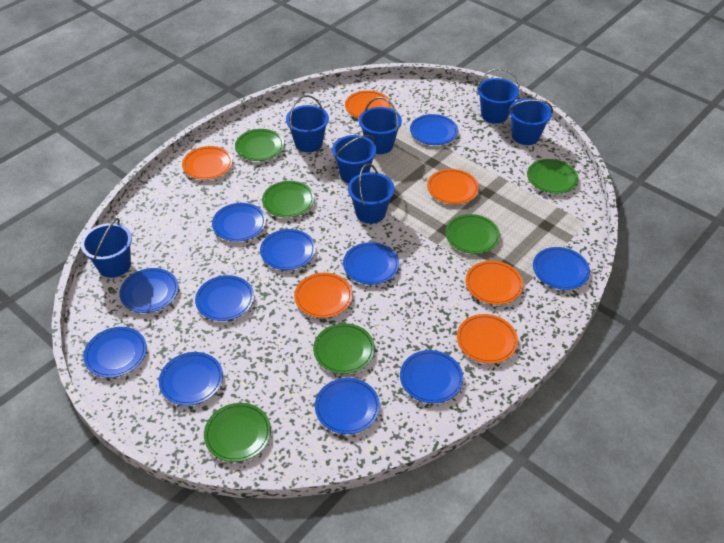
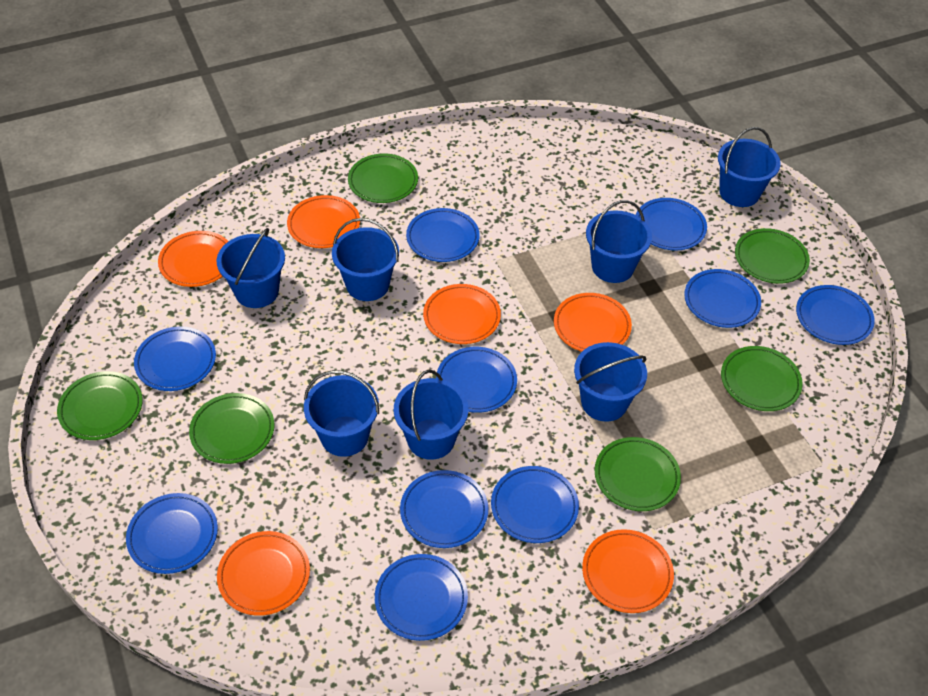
blue plate: [83,327,147,378] [119,268,179,313] [159,352,223,406] [195,275,254,321] [212,203,266,241] [260,229,316,270] [315,378,380,434] [343,242,399,285] [400,350,463,403] [410,114,458,145] [533,247,590,290] = 11 -> [126,493,218,574] [134,326,216,391] [375,554,468,641] [400,470,488,548] [406,208,480,262] [436,347,517,413] [491,466,579,543] [636,198,707,251] [684,269,761,328] [796,285,875,345] = 10

